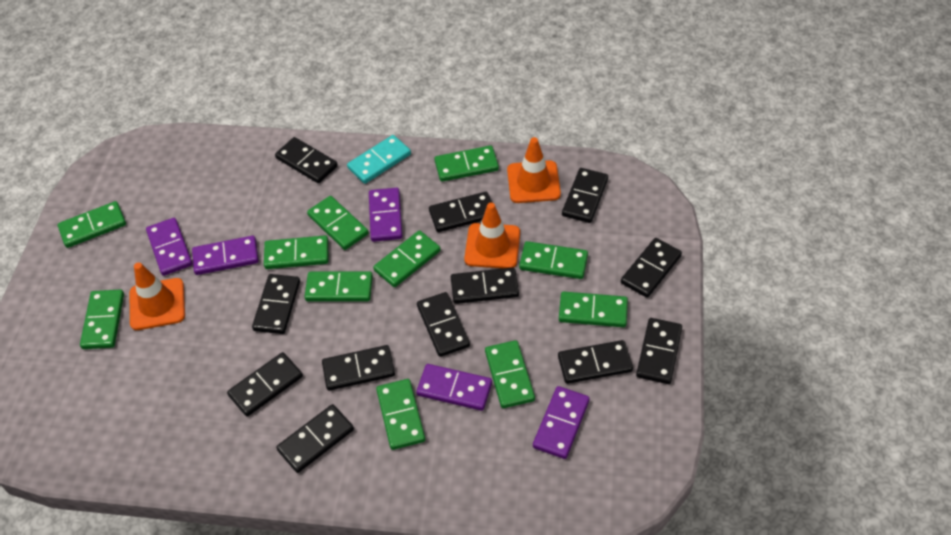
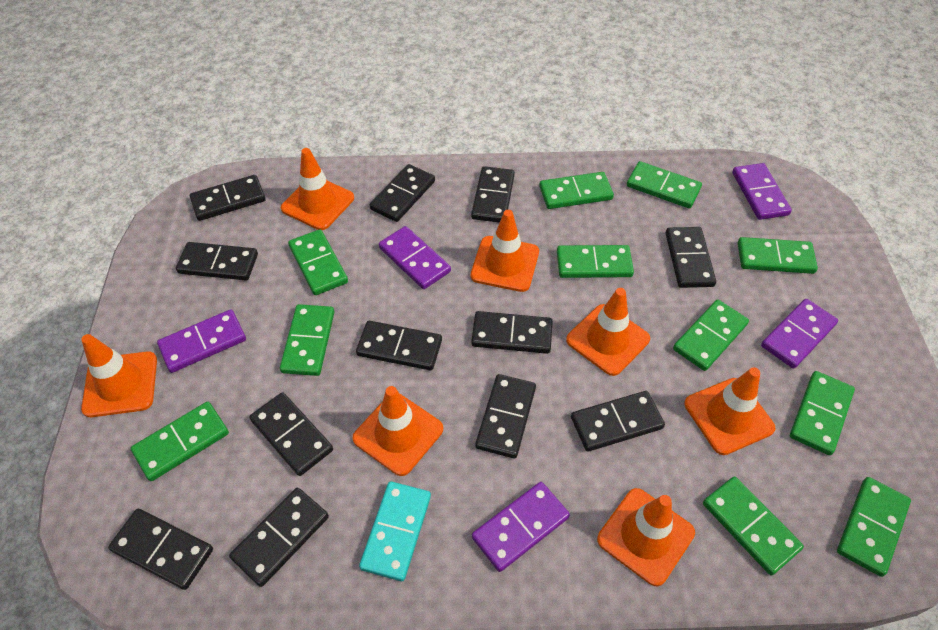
orange traffic cone: [130,262,185,330] [464,202,520,268] [507,137,561,203] = 3 -> [81,334,157,417] [281,148,354,230] [353,386,443,476] [471,210,539,292] [566,288,650,376] [597,488,695,586] [684,367,775,455] = 7

